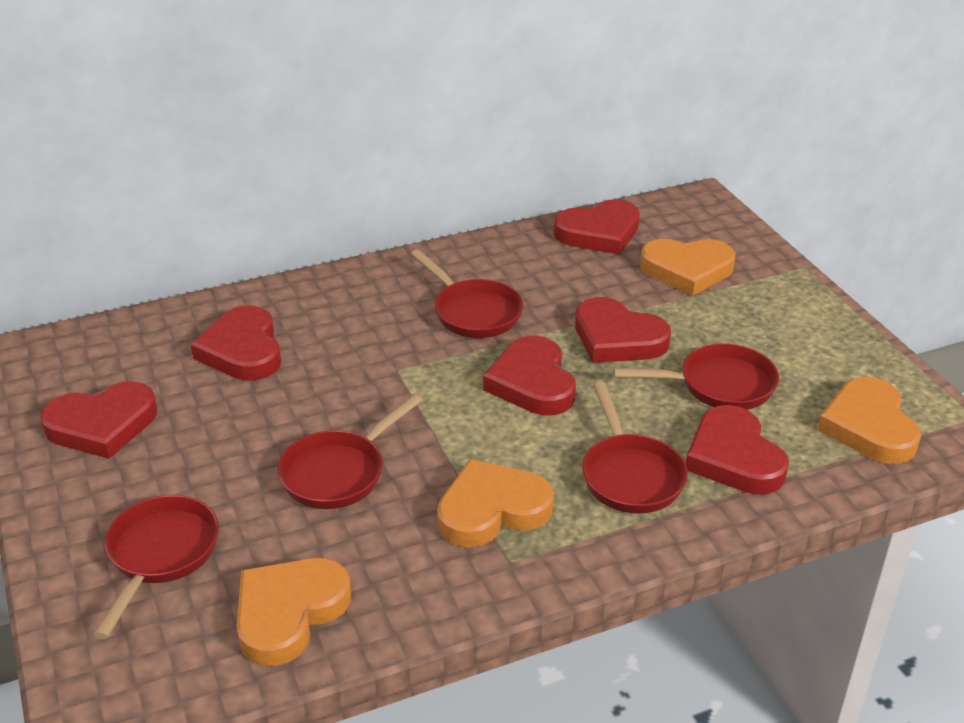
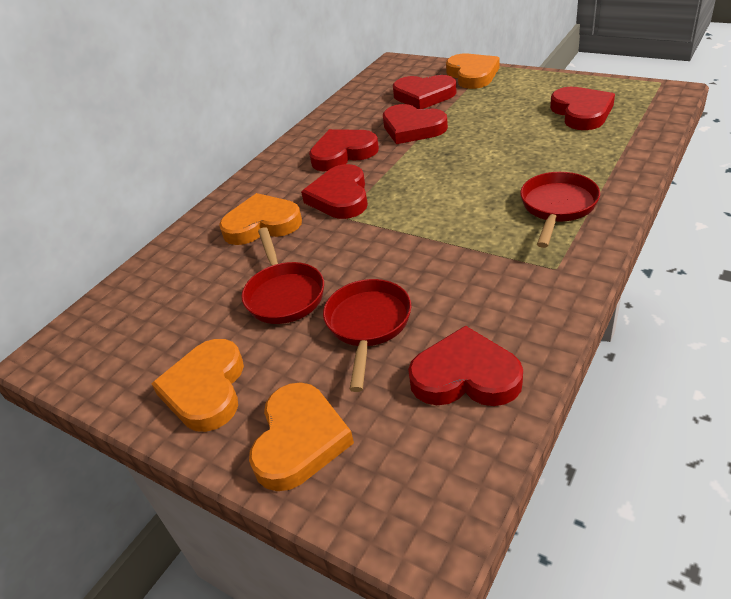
red pan: [93,495,219,639] [277,394,422,509] [411,250,523,338] [582,382,688,514] [613,344,779,410] = 5 -> [242,227,324,324] [323,279,412,392] [520,172,600,248] = 3

